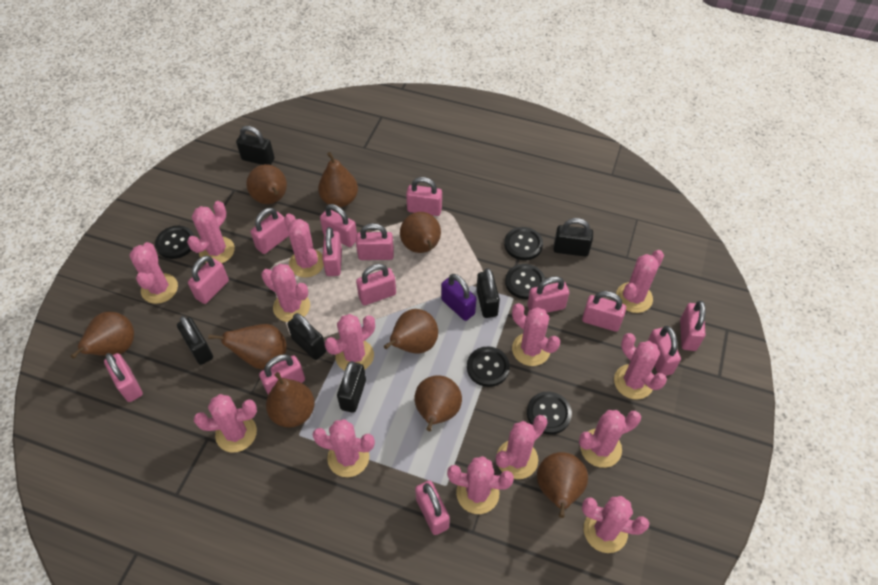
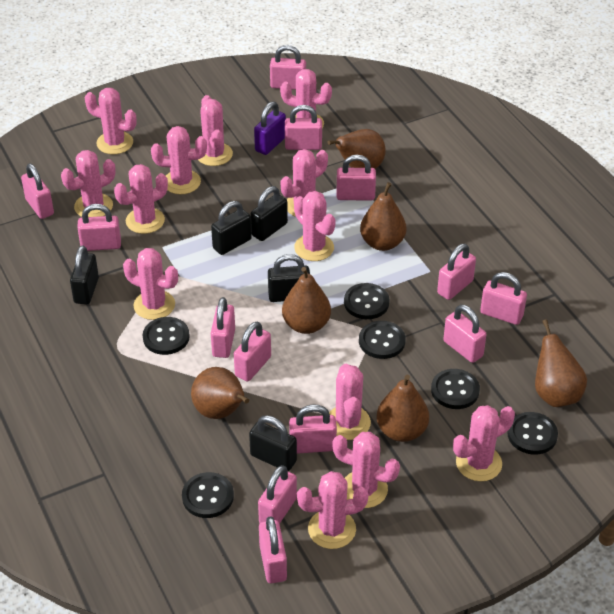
black button: [155,226,194,259] [467,346,510,387] [504,227,543,260] [505,264,545,299] [527,391,572,435] = 5 -> [143,317,190,355] [182,472,234,518] [344,283,389,319] [359,321,406,359] [431,369,480,409] [507,412,558,455] = 6
black padlock: [177,316,213,365] [236,126,275,165] [287,313,326,360] [337,361,366,413] [476,268,500,318] [553,218,593,257] = 6 -> [70,245,99,305] [211,201,252,255] [249,415,297,471] [251,186,288,241] [268,254,310,302] = 5
brown pear: [71,312,134,359] [208,324,287,369] [246,164,287,204] [266,372,315,428] [318,152,358,207] [384,309,438,354] [400,212,441,253] [414,375,462,431] [537,452,588,518] = 9 -> [191,367,249,419] [282,267,331,334] [328,129,386,169] [360,182,406,251] [377,375,429,442] [535,319,587,407] = 6
pink cactus: [129,242,178,304] [187,201,235,263] [194,394,257,453] [261,264,310,322] [284,214,324,278] [312,419,375,477] [325,314,375,371] [447,456,514,514] [496,415,548,479] [512,303,560,366] [579,410,641,468] [582,496,649,553] [614,333,667,400] [616,250,664,313] = 14 -> [61,150,116,217] [85,88,137,154] [114,164,168,234] [123,248,178,320] [151,126,207,195] [198,95,233,166] [280,69,332,128] [281,149,328,217] [294,191,336,261] [297,471,369,549] [329,364,371,440] [332,432,400,508] [453,405,515,482] = 13
pink padlock: [104,353,143,402] [188,256,229,304] [250,208,289,254] [259,354,305,394] [320,204,357,247] [322,227,342,276] [356,223,394,260] [356,264,396,305] [406,177,442,216] [415,480,450,535] [527,276,569,313] [582,291,626,332] [648,326,681,376] [680,301,706,351] = 14 -> [21,163,54,219] [78,204,121,251] [211,297,235,358] [234,322,271,382] [258,465,297,524] [259,516,287,583] [270,45,306,90] [285,105,322,150] [289,404,337,454] [337,155,376,201] [437,244,476,300] [443,305,487,363] [480,272,527,325] = 13

